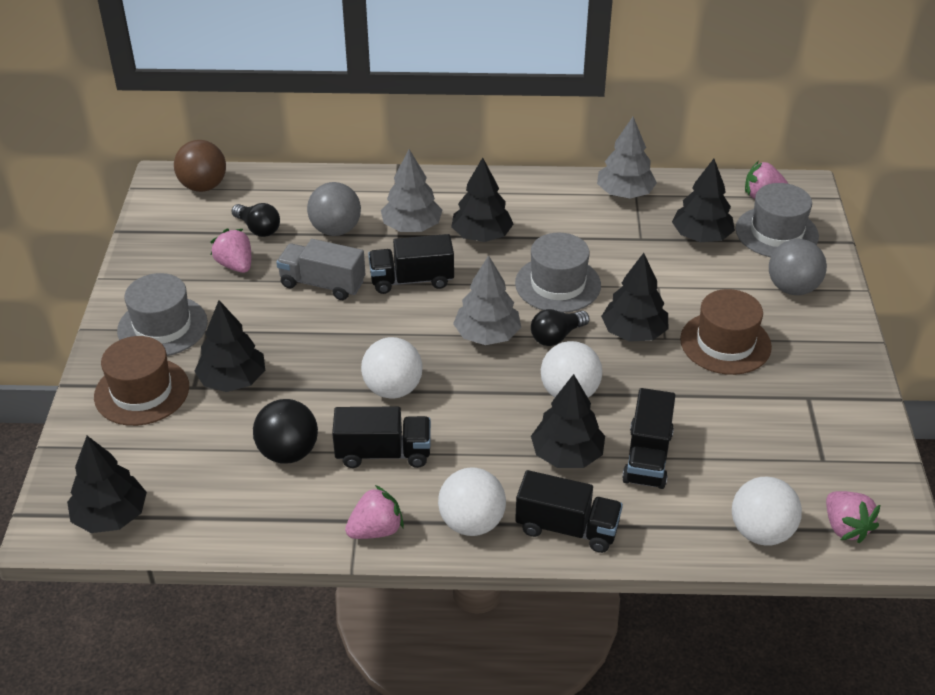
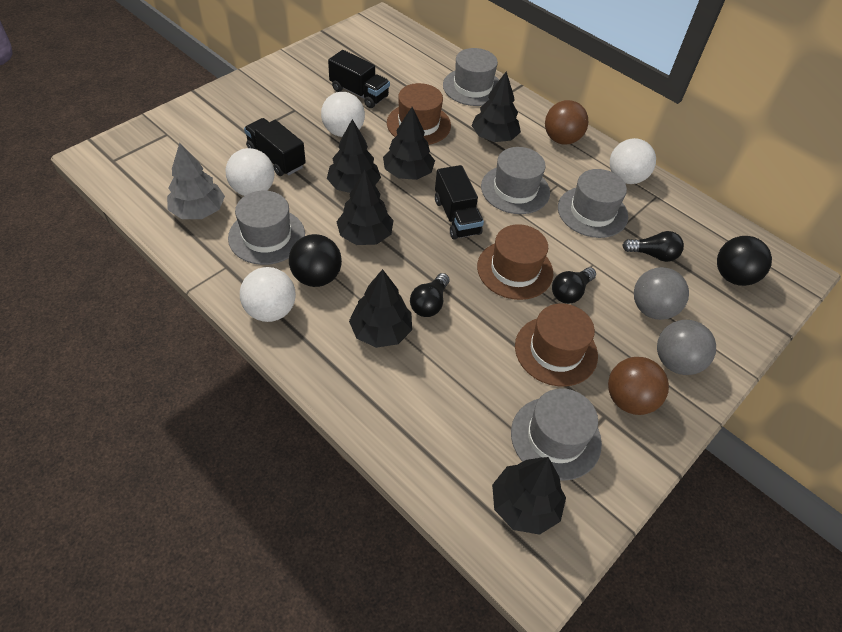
black ball: [253,399,318,464] = 1 -> [289,234,342,287] [717,236,772,286] = 2
black light bulb: [232,203,280,237] [531,309,590,346] = 2 -> [410,273,450,317] [552,267,596,304] [622,231,684,262] = 3
black truck: [332,407,431,468] [368,234,454,294] [515,470,623,553] [622,388,675,489] = 4 -> [244,118,306,176] [328,50,390,108] [435,165,484,240] = 3
brown ball: [174,140,226,192] = 1 -> [545,100,588,145] [608,357,669,415] = 2
brown hat: [94,336,189,426] [680,289,772,375] = 2 -> [387,83,451,145] [477,224,553,300] [515,303,598,386] = 3
grey hat: [117,273,208,356] [515,233,601,313] [735,183,819,257] = 3 -> [228,191,305,265] [443,48,499,106] [481,147,550,214] [511,388,602,481] [558,169,628,238] = 5
grey tree: [381,149,442,232] [453,255,521,345] [597,117,657,198] = 3 -> [167,143,225,219] = 1
grey truck: [276,239,365,300] = 1 -> none = 0
pink strawberry: [210,229,251,273] [345,485,404,539] [745,161,789,199] [826,491,880,543] = 4 -> none = 0

